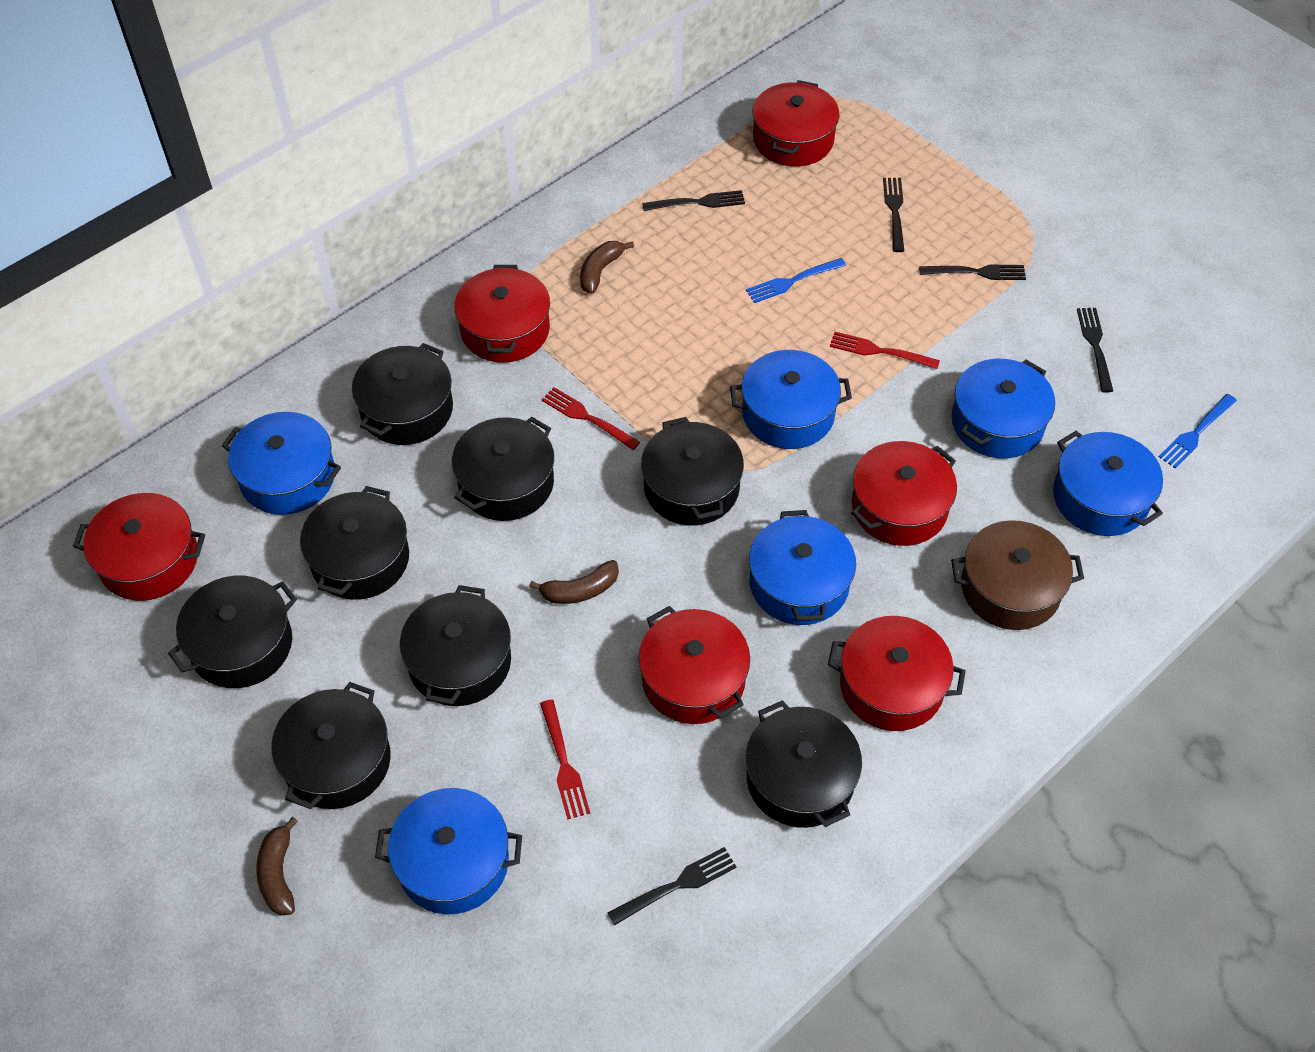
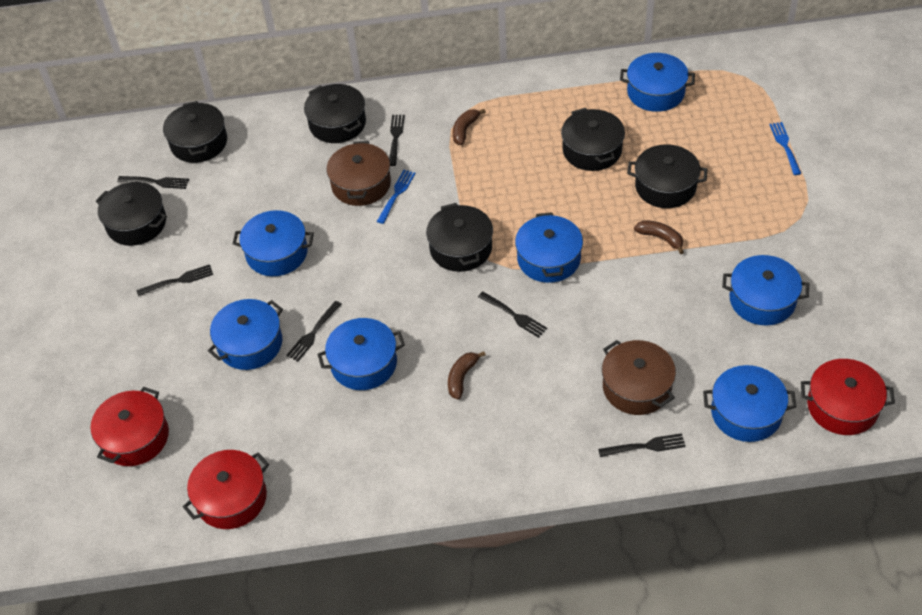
black fork: [608,847,737,926] [642,190,745,211] [883,178,904,252] [919,264,1026,280] [1077,308,1113,393] = 5 -> [117,176,189,189] [136,264,213,296] [286,301,342,362] [389,115,405,166] [478,292,547,338] [598,433,686,457] = 6
black pot: [168,576,297,688] [272,682,391,809] [300,486,409,600] [352,343,453,445] [400,585,511,706] [452,417,554,521] [641,417,744,526] [746,700,862,828] = 8 -> [96,182,167,246] [163,101,227,163] [304,84,366,143] [426,203,493,272] [561,108,625,171] [627,144,708,208] = 6
blue pot: [222,412,341,515] [375,788,522,914] [730,350,852,449] [749,510,856,625] [952,359,1055,458] [1053,431,1163,536] = 6 -> [208,299,283,370] [233,210,314,276] [318,318,405,390] [515,212,583,283] [620,53,695,112] [703,365,797,442] [722,255,809,325] = 7
brown pot: [951,520,1084,630] = 1 -> [327,141,391,206] [602,340,676,415] = 2
red fork: [540,700,590,820] [541,387,640,450] [830,332,940,369] = 3 -> none = 0
red pot: [73,493,205,601] [454,265,550,363] [639,606,750,724] [752,80,840,166] [828,616,966,731] [851,441,957,546] = 6 -> [91,387,169,466] [183,450,269,529] [801,359,895,435] = 3

